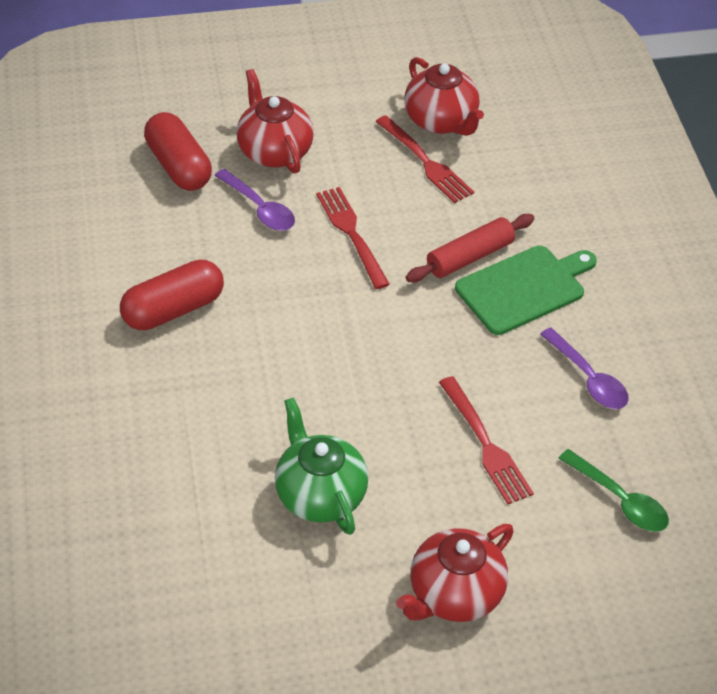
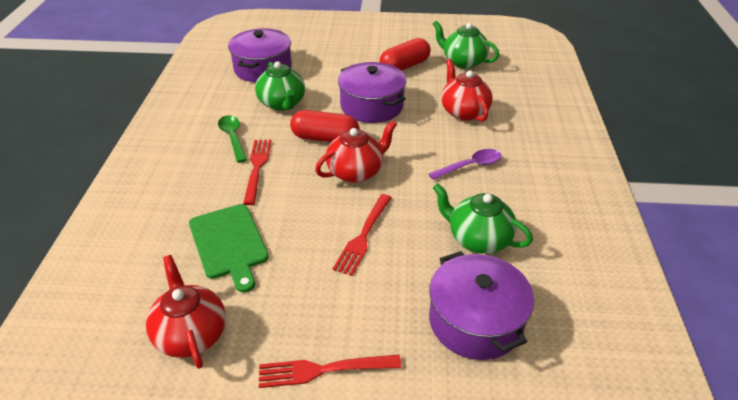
green teapot: [275,397,368,535] = 1 -> [255,61,305,111] [433,21,499,69] [433,183,533,254] = 3
purple pot: none = 0 -> [228,28,292,82] [338,62,406,123] [429,251,534,360] = 3
purple spoon: [214,169,295,231] [540,328,629,409] = 2 -> [429,149,501,180] = 1
red rolling pin: [406,214,534,282] = 1 -> none = 0

